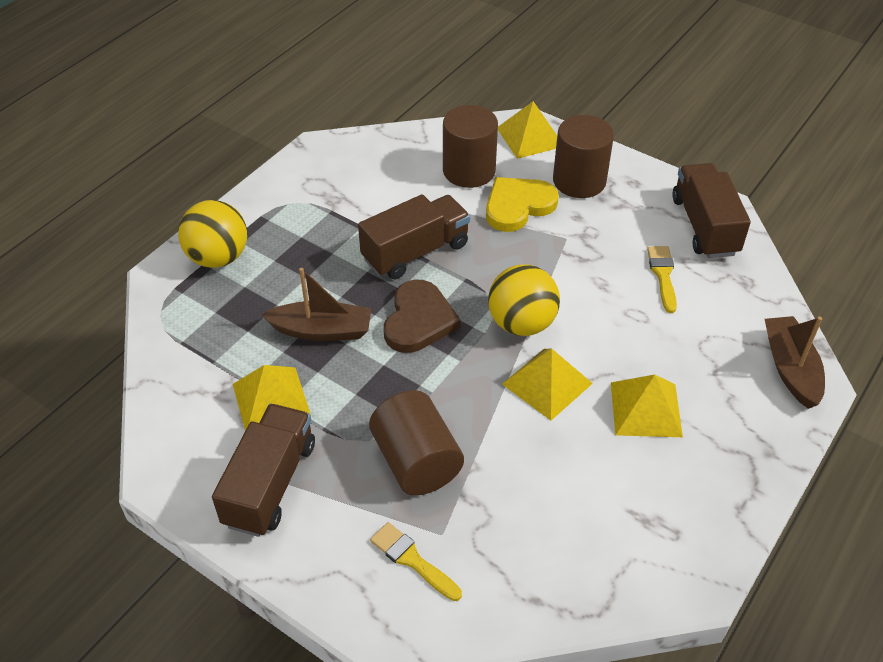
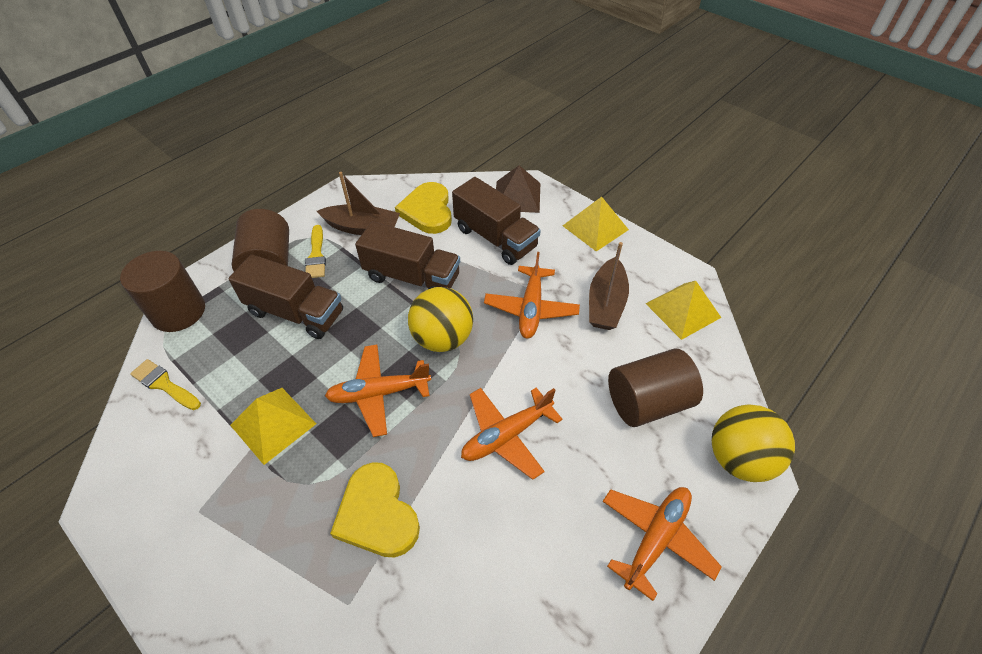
brown heart: [384,280,461,353] = 1 -> none = 0
brown pyramid: none = 0 -> [496,165,540,213] = 1
orange plane: none = 0 -> [325,344,431,437] [461,388,563,480] [484,252,580,339] [602,487,722,601] = 4
yellow heart: [486,177,559,232] = 1 -> [330,462,420,558] [395,182,452,234] = 2
yellow pyramid: [233,365,311,431] [498,101,557,159] [502,349,593,420] [611,375,683,437] = 4 -> [230,388,316,465] [563,197,629,251] [645,281,721,340] = 3

